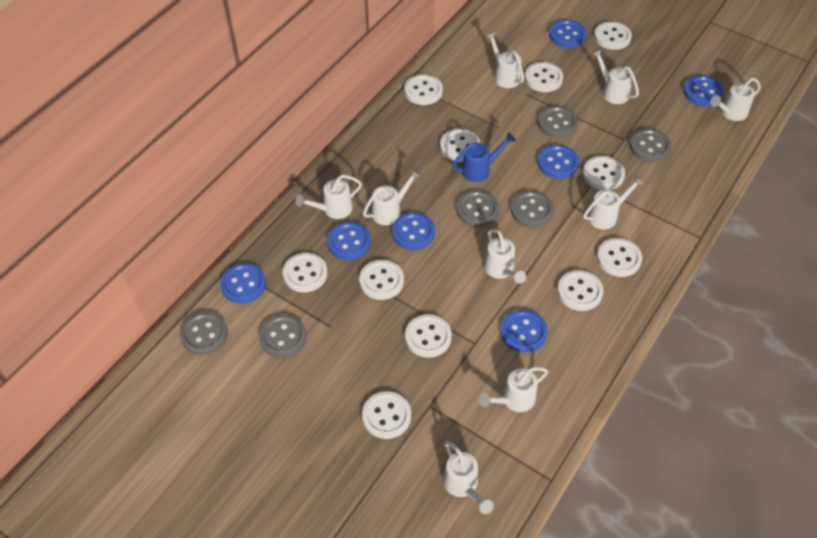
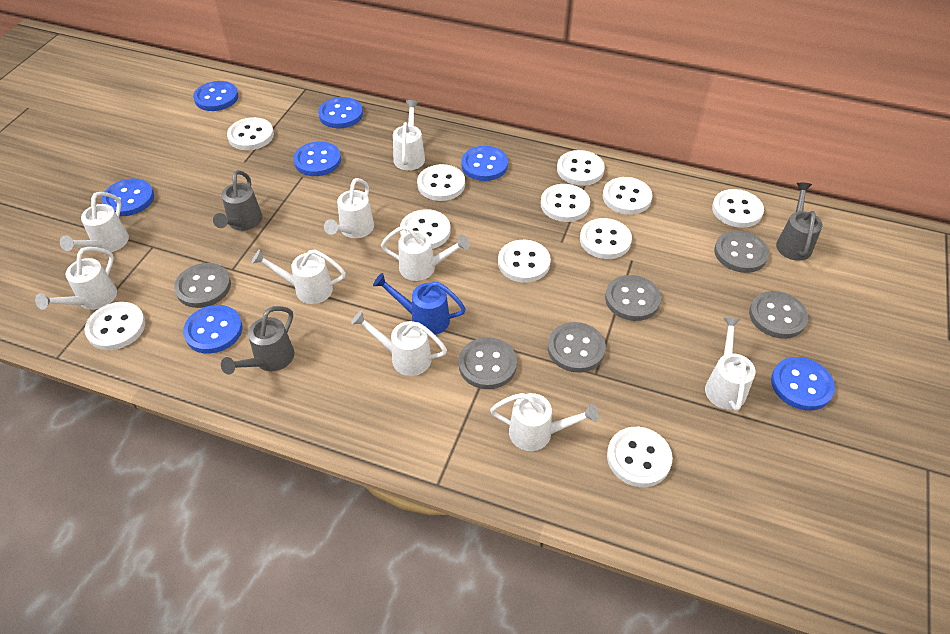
grey watering can: none = 0 -> [213,170,263,231] [221,306,294,375] [776,183,823,261] = 3

